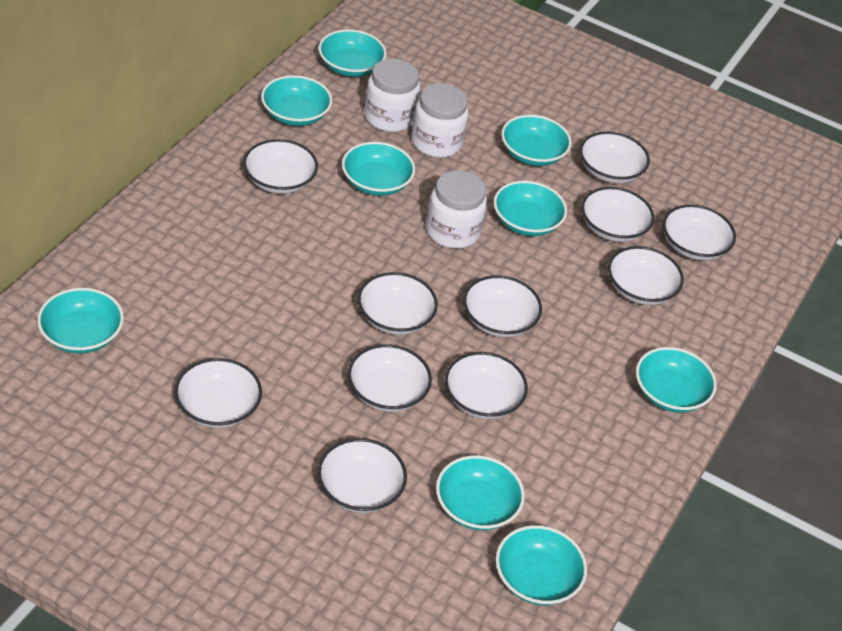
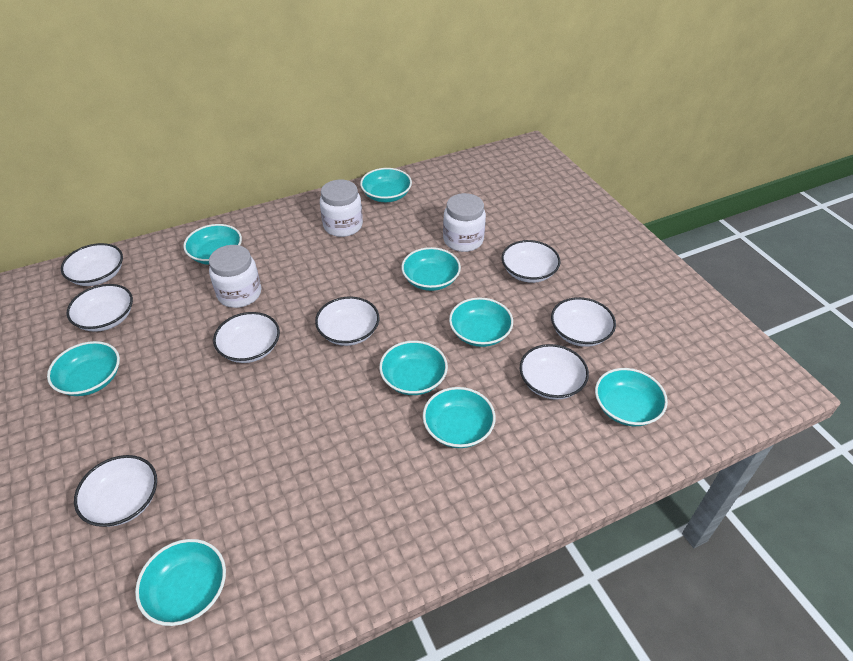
white bowl: [174,358,262,428] [243,139,318,194] [317,438,407,513] [348,344,432,412] [358,272,438,335] [445,352,528,419] [463,275,542,337] [580,132,650,184] [581,187,654,242] [608,246,684,305] [663,205,736,260] = 11 -> [61,243,123,286] [66,284,133,332] [74,455,157,527] [213,312,280,363] [315,296,379,346] [502,240,561,283] [520,344,589,400] [551,297,616,347] = 8

